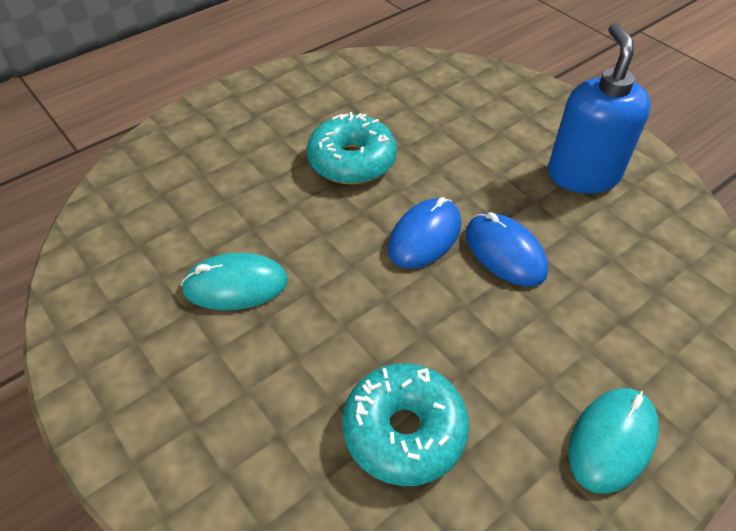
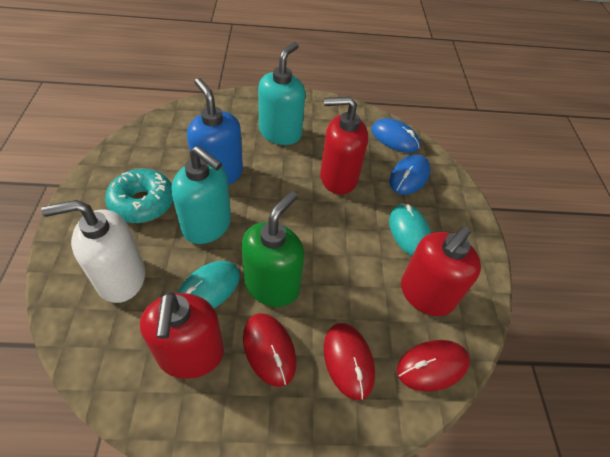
green soap dispenser: none = 0 -> [241,191,304,307] = 1
red mouse: none = 0 -> [243,313,296,387] [324,323,375,400] [397,340,470,392] = 3
red soap dispenser: none = 0 -> [140,291,224,379] [320,96,368,194] [401,226,481,316] = 3
turquoise donut: [307,112,397,184] [343,363,469,486] = 2 -> [105,169,173,223] = 1
turquoise soap dispenser: none = 0 -> [171,146,231,244] [258,42,305,145] = 2
white soap dispenser: none = 0 -> [41,200,145,303] = 1

